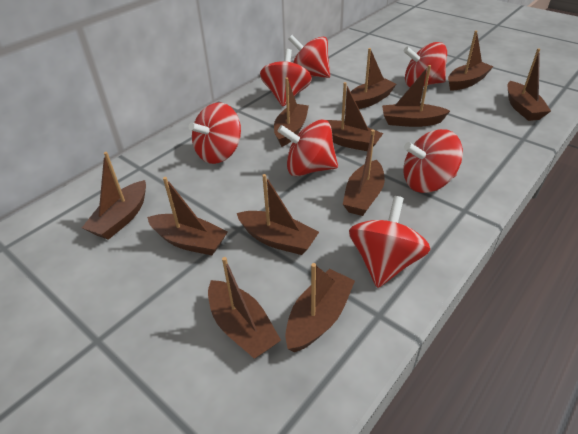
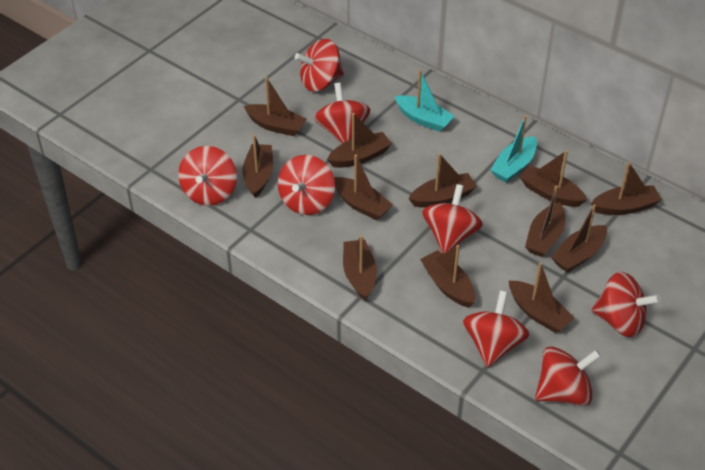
red spinning top: [189,102,241,164] [260,49,312,107] [277,119,338,176] [288,35,330,78] [349,196,431,288] [403,42,447,87] [403,129,463,193] = 7 -> [178,146,237,206] [278,155,335,215] [295,39,344,92] [314,83,370,143] [422,184,483,254] [463,291,529,367] [535,347,601,406] [592,272,661,337] = 8
turquoise boat: none = 0 -> [395,70,455,132] [490,115,537,183] = 2

